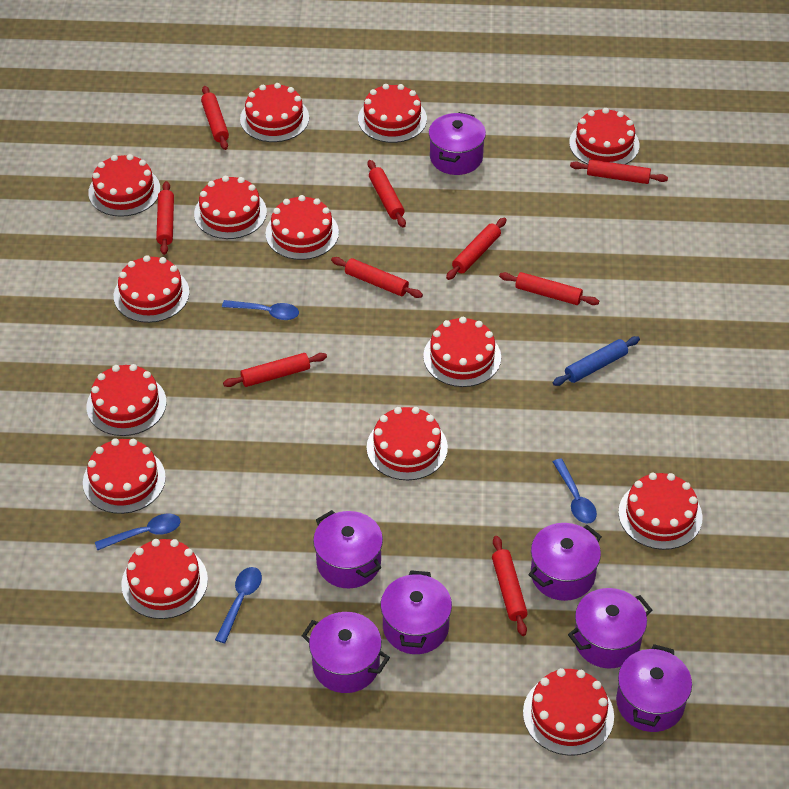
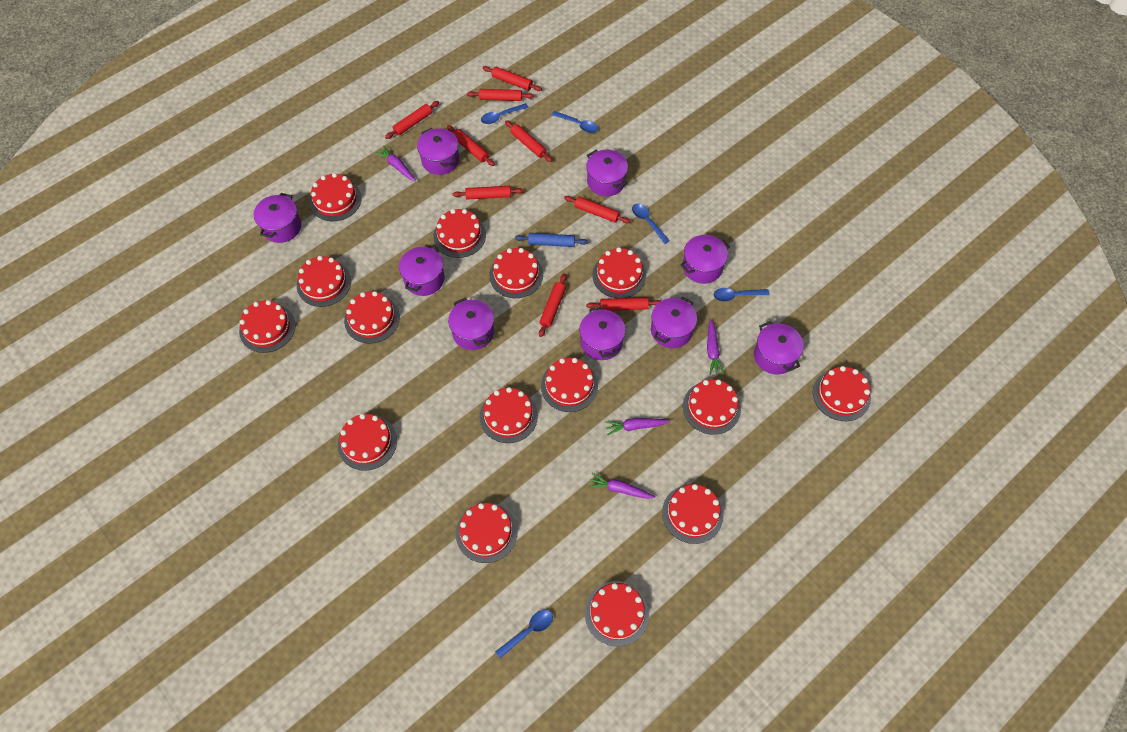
blue spoon: [95,514,181,550] [215,567,262,643] [222,300,299,320] [553,459,597,524] = 4 -> [481,103,528,124] [495,610,553,658] [552,111,598,133] [632,203,670,244] [714,288,770,301] = 5
purple carrot: none = 0 -> [374,145,416,181] [588,473,655,499] [605,418,670,436] [707,319,724,375] = 4
purple pot: [302,612,390,693] [313,510,383,588] [381,570,452,654] [429,112,486,175] [528,523,602,601] [568,588,652,669] [616,644,692,732] = 7 -> [254,193,301,243] [399,244,445,296] [417,128,459,175] [448,298,494,350] [580,307,625,360] [586,150,628,196] [651,296,697,348] [681,235,730,284] [754,321,804,375] = 9
red cake: [83,438,166,514] [87,364,166,436] [88,154,160,217] [114,255,189,323] [121,539,208,619] [194,176,267,239] [240,83,309,142] [266,195,339,260] [358,84,427,143] [367,407,448,480] [423,317,501,387] [523,668,614,756] [569,108,640,165] [618,473,702,550] = 14 -> [239,300,296,353] [297,256,351,307] [310,173,362,221] [338,414,397,471] [344,291,400,344] [433,209,486,258] [456,503,517,563] [480,387,538,443] [489,248,543,298] [541,358,598,412] [585,581,649,647] [592,247,646,298] [662,484,724,544] [683,379,741,435] [813,366,871,421] = 15

